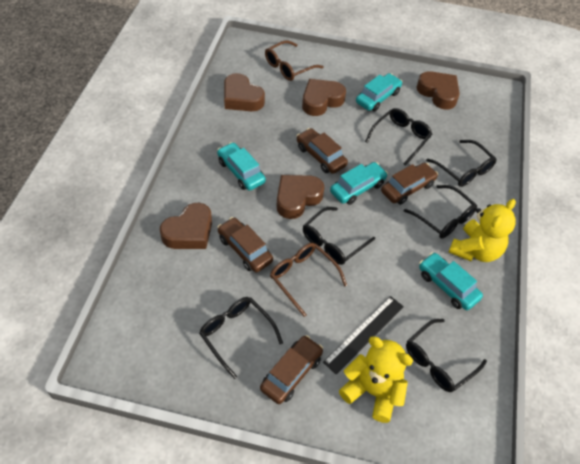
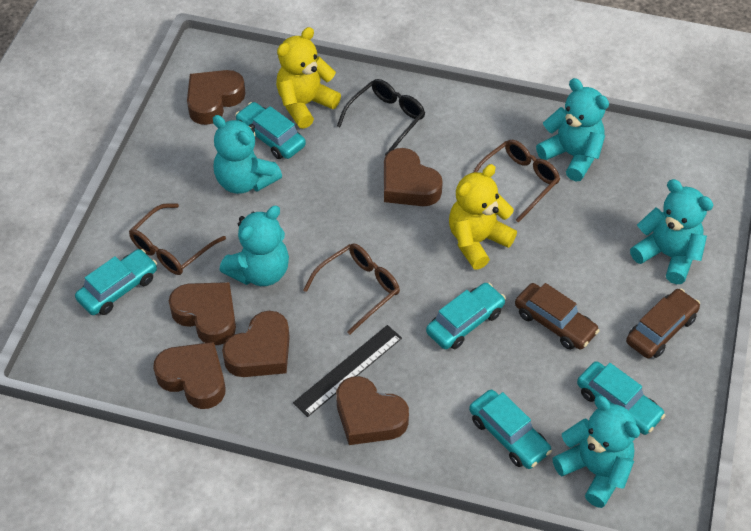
black glasses: [199,297,283,379] [303,207,375,265] [365,108,432,166] [404,185,477,238] [406,319,487,392] [426,140,497,187] = 6 -> [337,79,425,156] = 1
brown car: [217,217,273,272] [260,335,323,404] [296,128,348,174] [381,163,438,205] = 4 -> [515,283,600,350] [626,288,700,359] = 2
brown glasses: [265,40,324,81] [270,243,347,317] = 2 -> [129,203,226,275] [303,243,400,334] [473,140,560,223] = 3
brown heart: [160,203,212,249] [224,73,265,111] [277,175,325,219] [302,79,346,116] [416,71,460,110] = 5 -> [153,342,226,409] [169,282,236,345] [187,70,246,125] [222,311,290,377] [336,376,409,445] [384,148,443,206] = 6
turquoise car: [217,142,266,191] [330,162,388,205] [356,73,402,111] [419,252,483,310] = 4 -> [75,249,157,315] [235,102,306,159] [426,282,506,349] [469,390,552,469] [577,362,666,435] = 5
turquoise teddy bear: none = 0 -> [213,115,282,194] [220,206,289,286] [536,78,609,181] [552,396,640,508] [630,179,713,284] = 5

